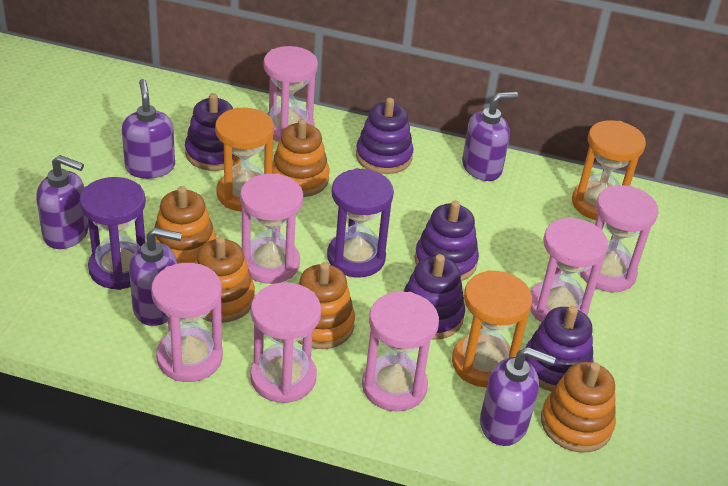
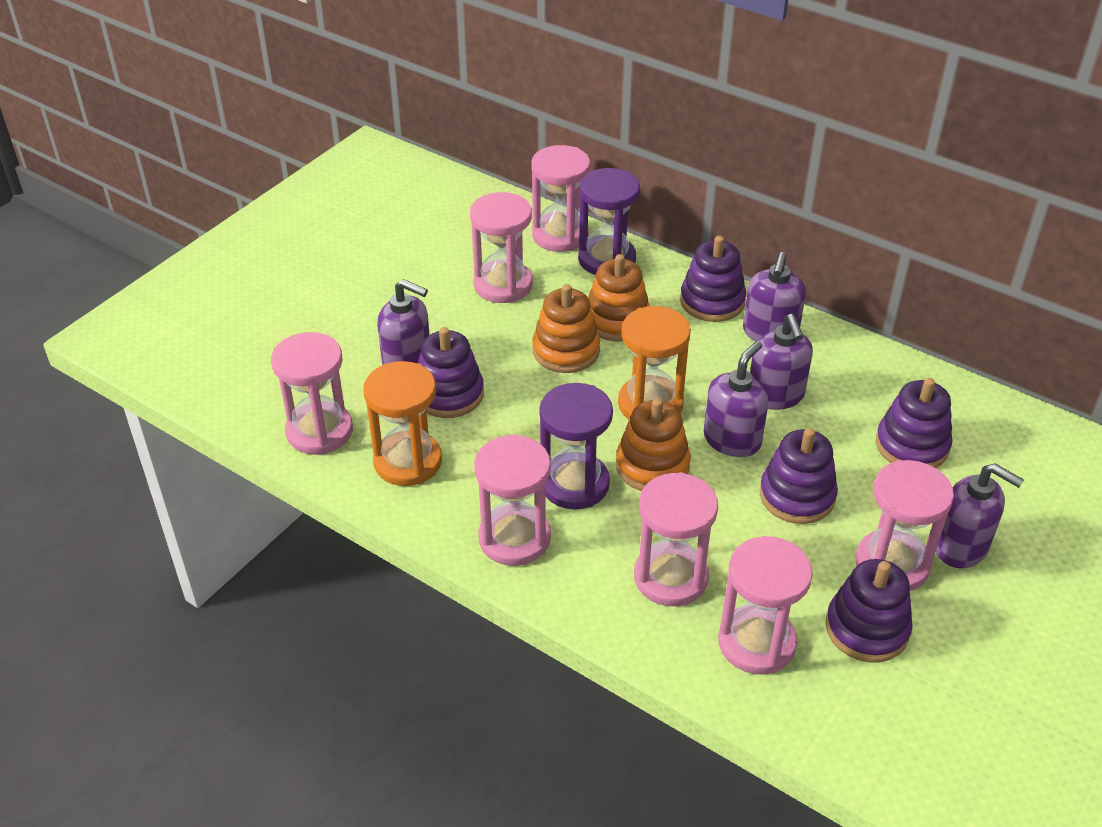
orange hourglass: [215,108,274,211] [452,270,532,388] [572,120,646,220] = 3 -> [364,361,442,486] [618,306,691,420] = 2
orange stacking toy: [154,186,217,264] [195,236,255,323] [272,119,330,197] [298,262,355,349] [541,362,616,453] = 5 -> [532,284,600,373] [588,254,650,342] [616,398,691,491] = 3

